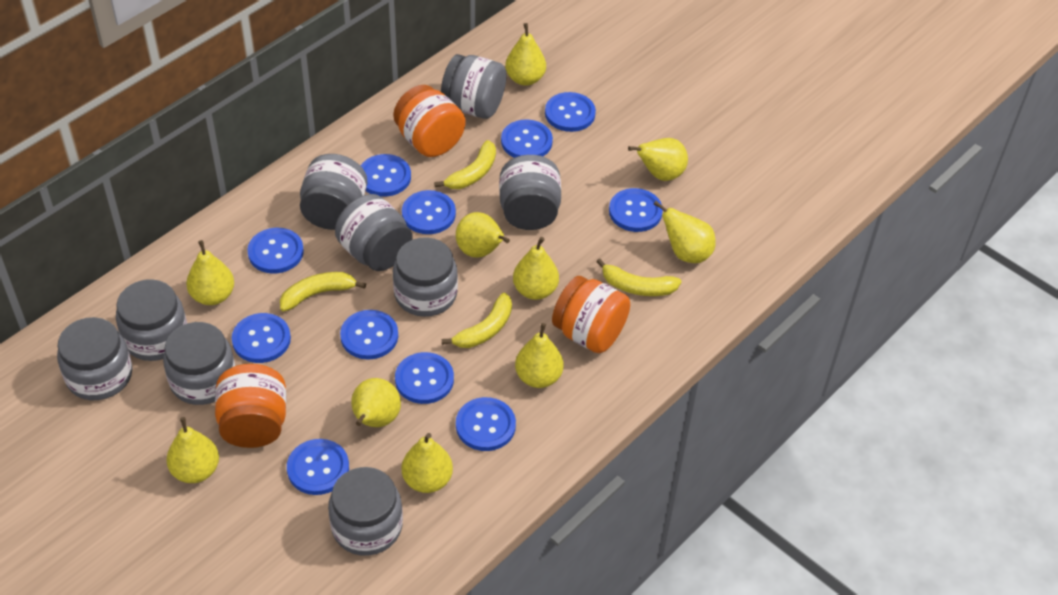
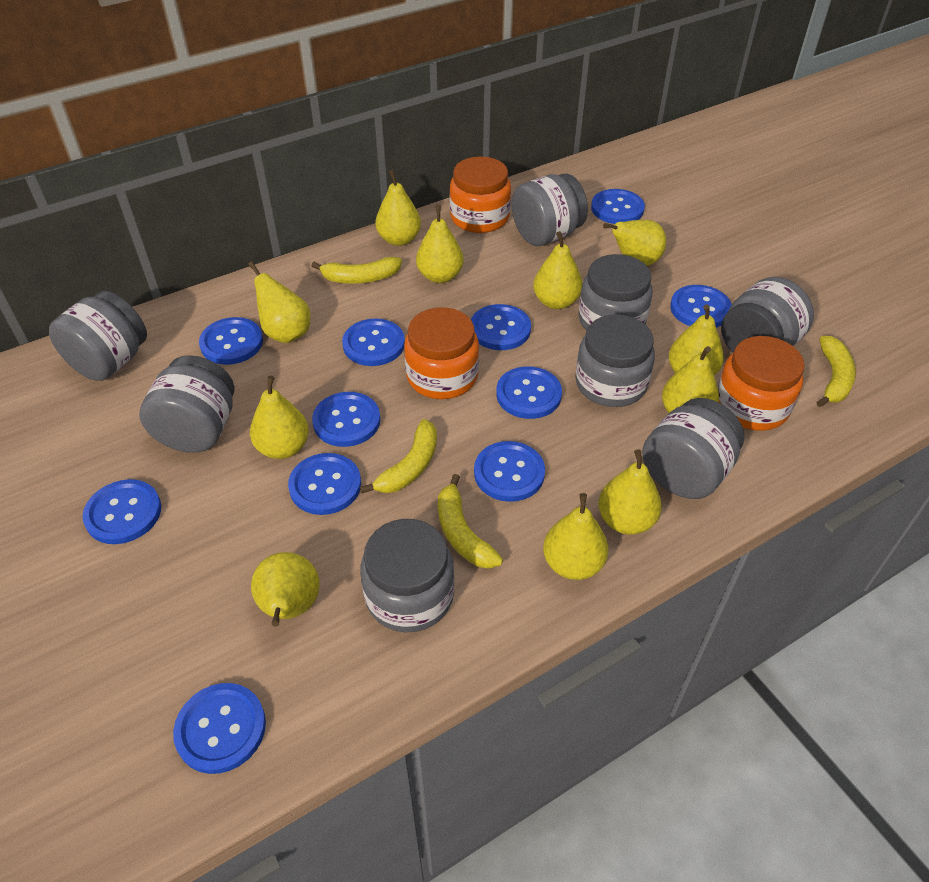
grey jar: [57,317,132,400] [116,280,187,361] [163,322,235,405] [300,154,367,230] [328,467,403,556] [335,194,413,271] [393,237,458,317] [441,54,507,119] [499,155,561,230] = 9 -> [49,291,147,381] [139,355,235,453] [360,519,455,632] [512,173,588,246] [575,314,655,407] [578,254,652,330] [642,398,744,499] [721,277,814,353] = 8
yellow pear: [166,417,219,483] [186,240,234,305] [351,378,401,427] [402,433,453,493] [456,212,510,258] [505,23,546,86] [513,237,559,300] [515,323,563,388] [628,138,688,181] [654,201,716,263] = 10 -> [248,261,310,343] [250,376,309,459] [251,552,319,627] [376,170,421,246] [416,205,464,283] [533,231,582,309] [543,493,608,580] [598,450,662,535] [603,220,666,266] [662,346,719,413] [669,304,724,376] = 11

